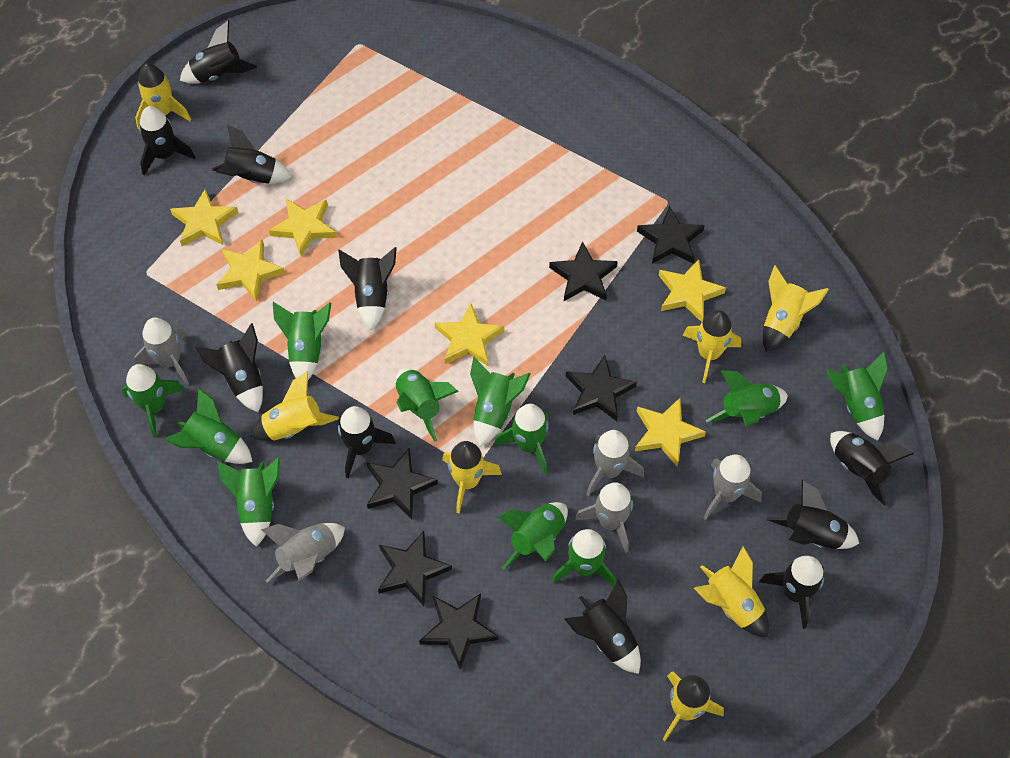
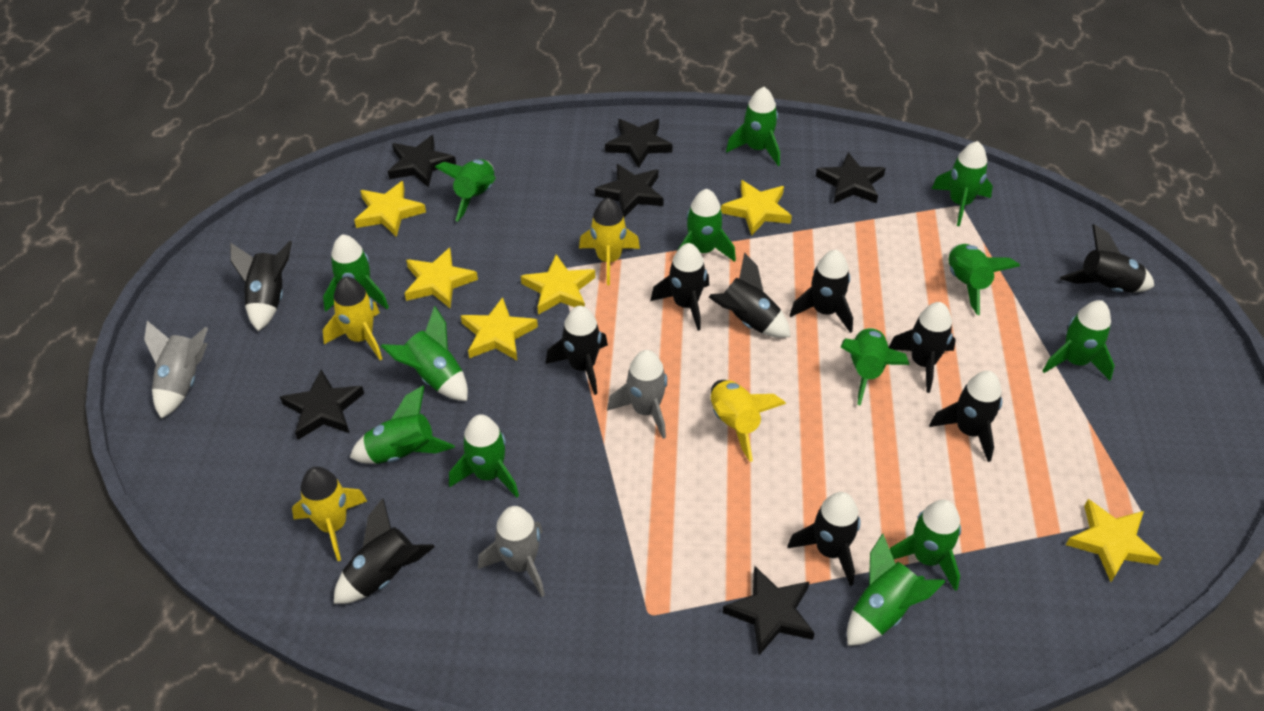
green rocket: [122,364,185,438] [164,388,252,464] [217,457,280,547] [273,302,331,380] [396,368,459,442] [470,356,531,447] [494,404,549,474] [498,502,568,569] [552,529,616,587] [706,371,788,426] [826,351,888,441] = 11 -> [323,234,389,312] [350,386,455,464] [381,306,468,401] [435,159,496,222] [449,414,519,498] [677,189,736,262] [726,87,780,166] [841,328,910,406] [847,533,946,646] [890,499,961,591] [932,141,993,226] [948,244,1020,315] [1043,300,1115,381] = 13
grey rocket: [134,318,189,385] [261,523,345,583] [575,482,633,553] [586,430,644,497] [703,454,762,520] = 5 -> [144,321,208,419] [478,506,545,597] [607,350,667,439] = 3
yellow rocket: [135,63,191,129] [250,371,339,441] [442,441,502,513] [662,672,724,741] [682,310,741,383] [694,546,769,638] [763,265,829,352] = 7 -> [292,467,367,561] [323,277,382,360] [579,198,640,285] [711,380,786,462] = 4

